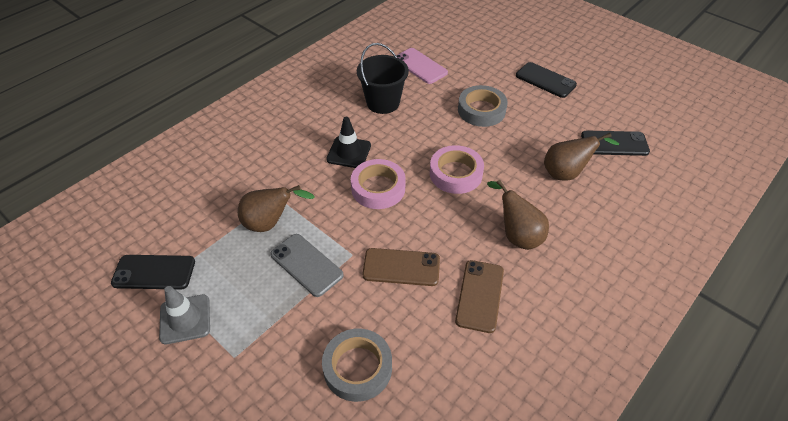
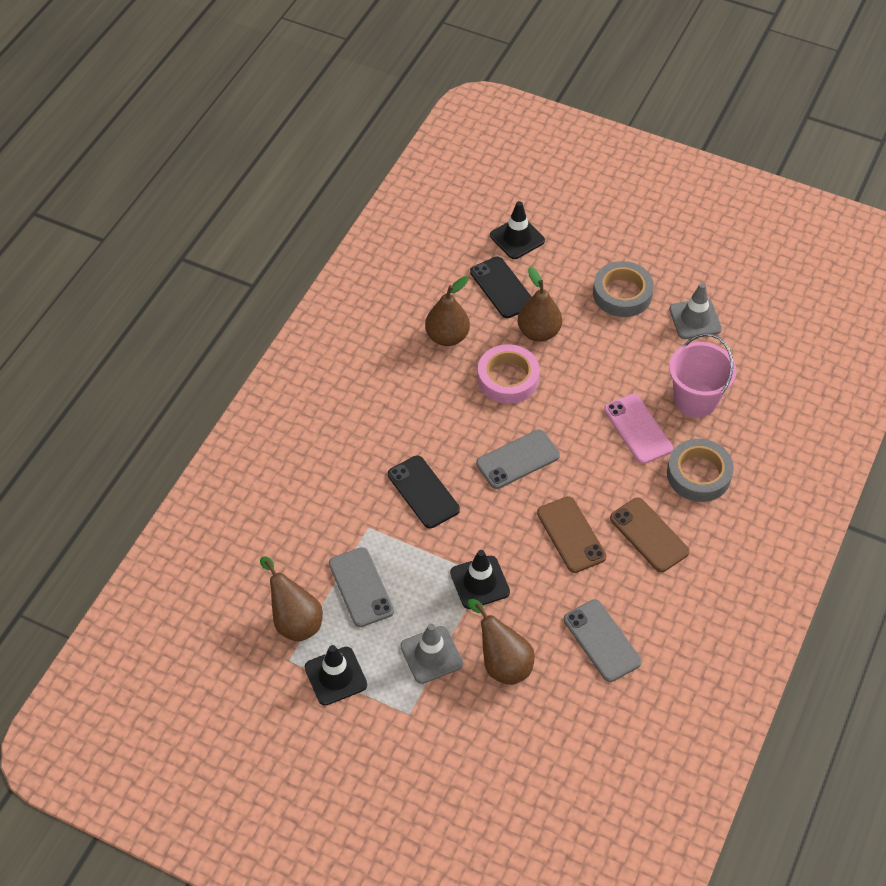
black bucket: [357,43,409,114] = 1 -> none = 0
black phone: [111,255,195,290] [516,62,577,98] [581,130,650,156] = 3 -> [388,455,460,528] [470,257,532,318] = 2
black traffic cone: [326,117,371,168] = 1 -> [305,645,367,706] [450,550,510,609] [490,201,545,259] = 3
brown pear: [238,185,315,232] [487,180,549,250] [544,133,619,181] = 3 -> [260,556,323,642] [425,276,470,346] [467,599,534,685] [518,267,562,342] = 4
grey phone: [270,234,344,297] = 1 -> [329,547,394,627] [476,430,560,489] [564,600,642,682] = 3
grey traffic cone: [159,286,210,344] = 1 -> [400,624,463,684] [669,283,722,339] = 2
pink bucket: none = 0 -> [669,334,737,417] = 1
pink tape: [351,159,406,209] [430,145,484,194] = 2 -> [477,344,540,404] = 1

